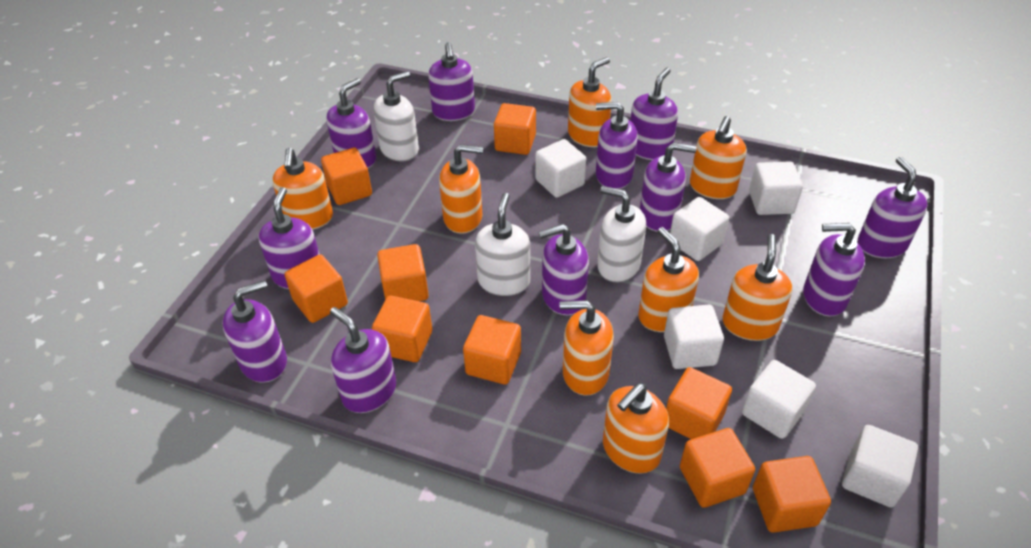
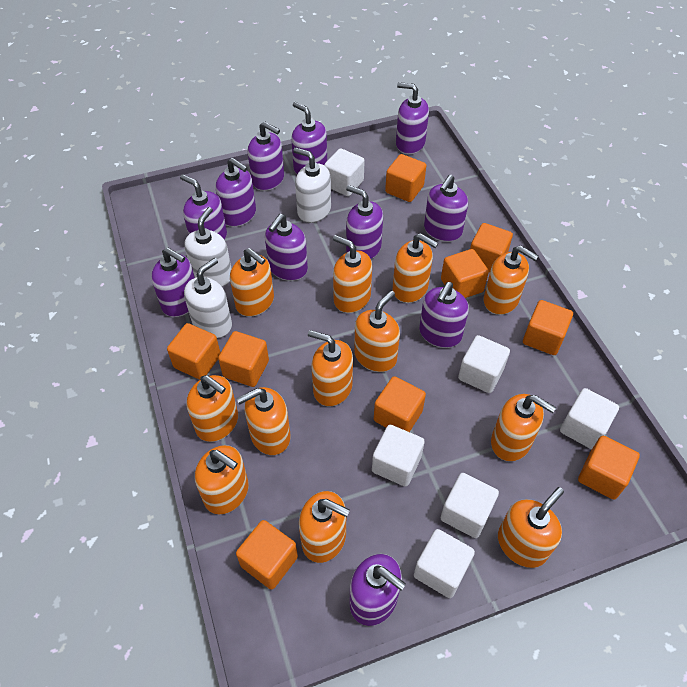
orange soap dispenser: [272,148,333,230] [439,144,483,234] [560,300,614,396] [568,57,612,147] [603,383,669,474] [638,227,699,332] [690,116,746,199] [723,234,792,341] = 8 -> [186,375,238,442] [195,445,249,514] [230,248,274,317] [236,387,291,455] [299,491,350,563] [308,330,353,406] [333,235,372,313] [354,290,400,372] [393,233,438,303] [484,246,538,315] [491,394,556,461] [498,487,564,568] = 12

